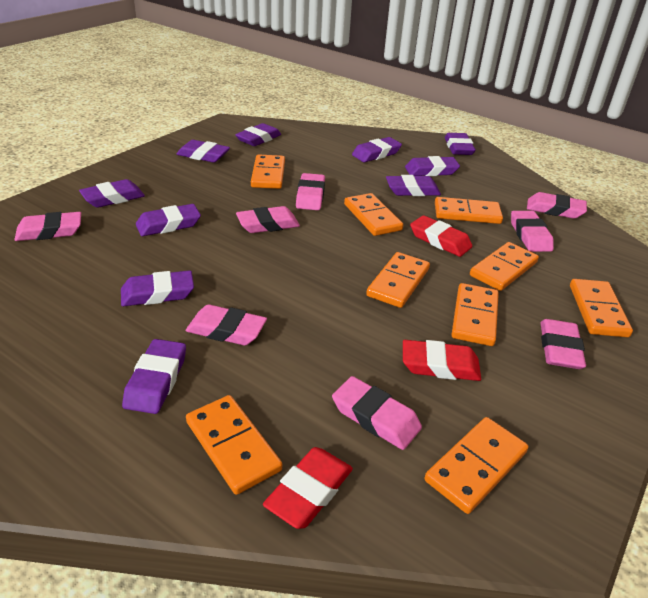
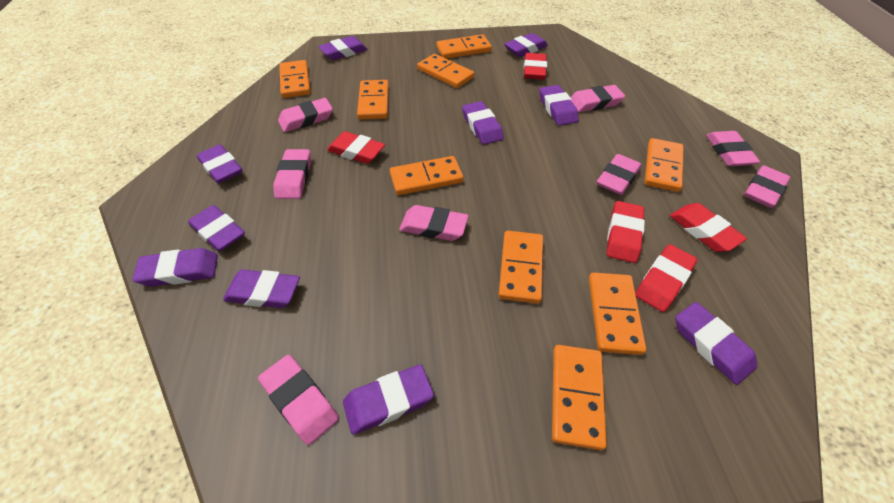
red eraser: [263,447,353,529] [403,340,481,381] [410,215,473,257] = 3 -> [327,131,385,164] [524,53,547,80] [607,201,645,263] [635,244,697,312] [670,203,747,252] = 5

